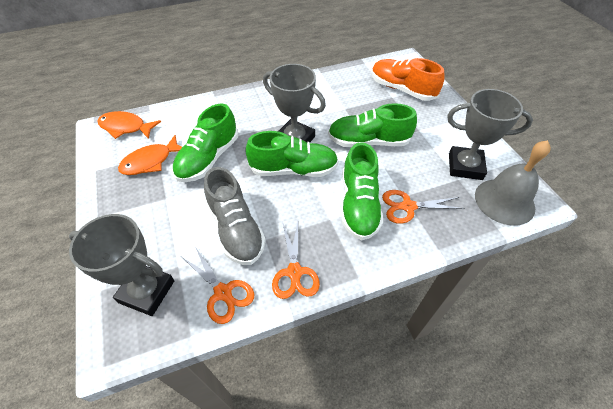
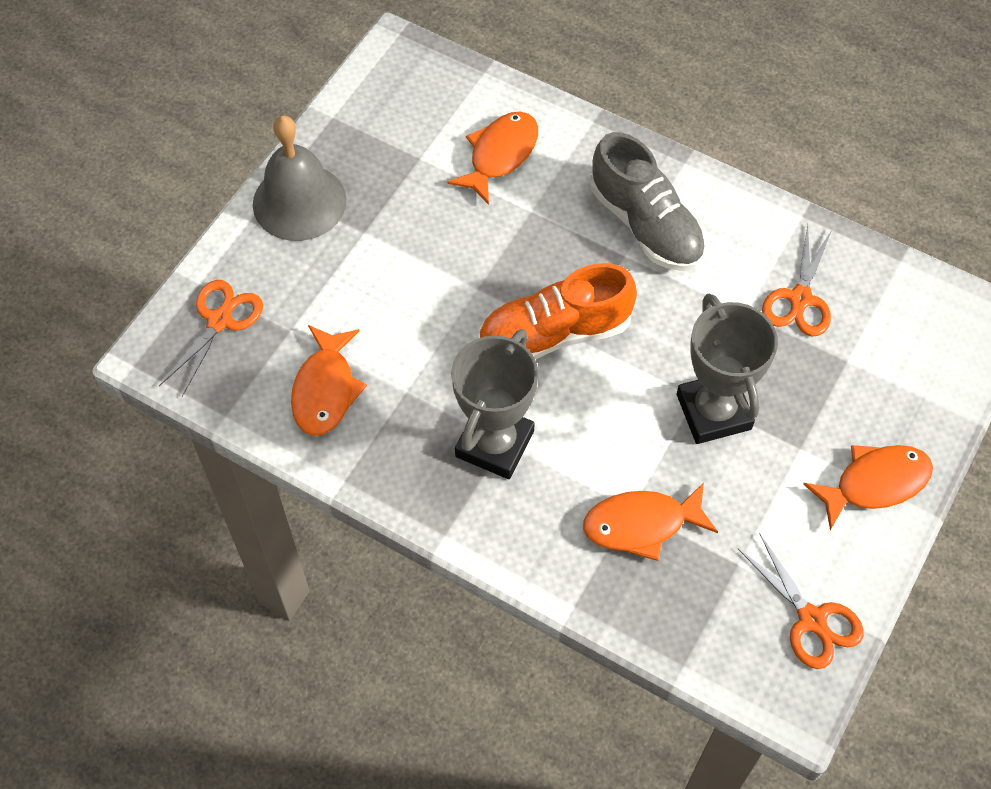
green shoe: [172,103,238,182] [245,131,338,177] [328,103,417,147] [342,142,383,240] = 4 -> none = 0
grey trophy: [69,214,174,316] [263,64,326,143] [447,89,533,180] = 3 -> [451,329,538,479] [677,294,778,444] = 2
orange fish: [98,111,161,139] [118,135,182,175] = 2 -> [291,325,367,436] [447,112,538,205] [583,482,718,561] [803,445,933,530] = 4

